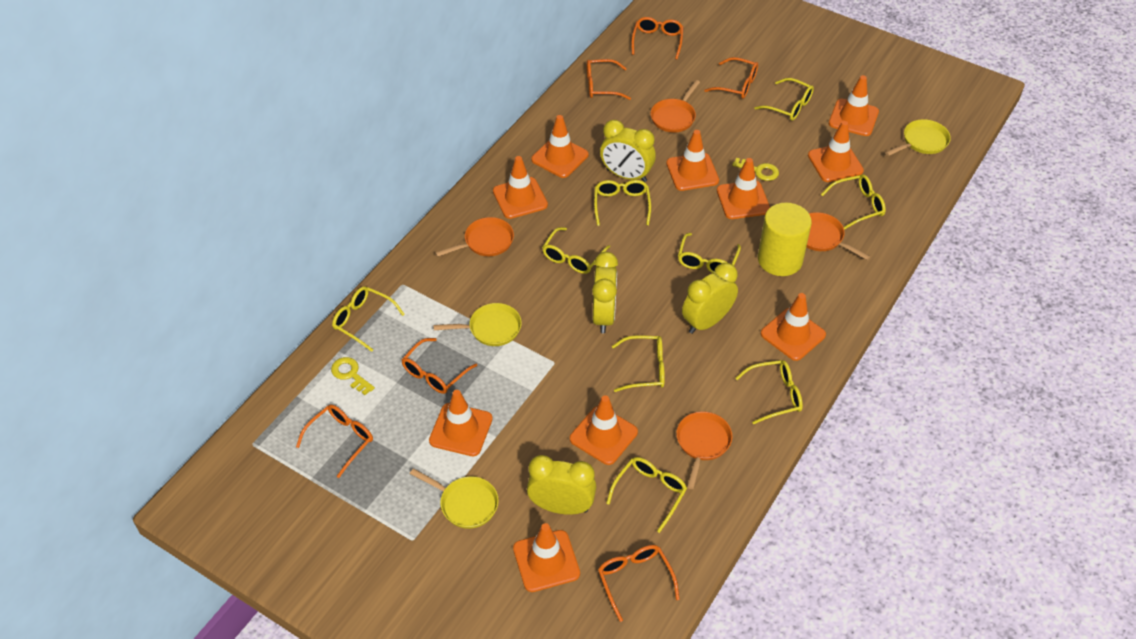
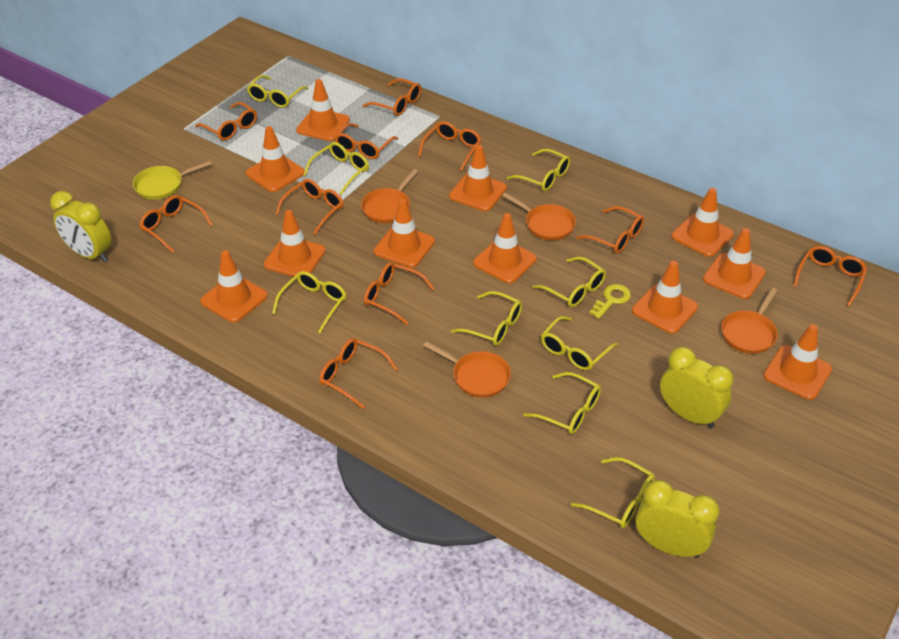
orange glasses: [296,405,373,478] [401,338,477,394] [587,59,631,100] [598,545,680,622] [631,17,684,60] [704,57,758,99] = 6 -> [139,195,213,253] [195,102,257,141] [276,179,344,234] [319,338,398,409] [334,123,398,159] [363,78,421,116] [364,262,434,325] [418,121,481,171] [576,206,644,253] [793,246,867,306] = 10
orange traffic cone: [429,390,493,456] [493,156,548,219] [513,523,580,592] [531,115,589,178] [570,395,638,465] [666,130,719,191] [717,158,770,219] [761,293,826,361] [808,121,864,182] [829,75,879,136] = 10 -> [200,250,268,323] [246,126,305,192] [264,210,326,277] [296,79,350,141] [374,199,435,268] [449,145,507,211] [473,213,537,284] [632,261,698,334] [672,188,734,257] [703,228,766,299] [763,324,832,400] = 11
yellow clock: [527,455,596,515] [592,252,618,333] [600,120,656,182] [682,263,738,334] = 4 -> [50,191,112,263] [635,480,720,558] [660,347,733,428] = 3
yellow cylinder: [758,203,812,276] = 1 -> none = 0
yellow key: [331,357,375,395] [732,158,779,181] = 2 -> [589,284,631,319] = 1
yellow pan: [410,468,499,529] [433,303,522,346] [885,119,951,156] = 3 -> [133,161,212,200] = 1

